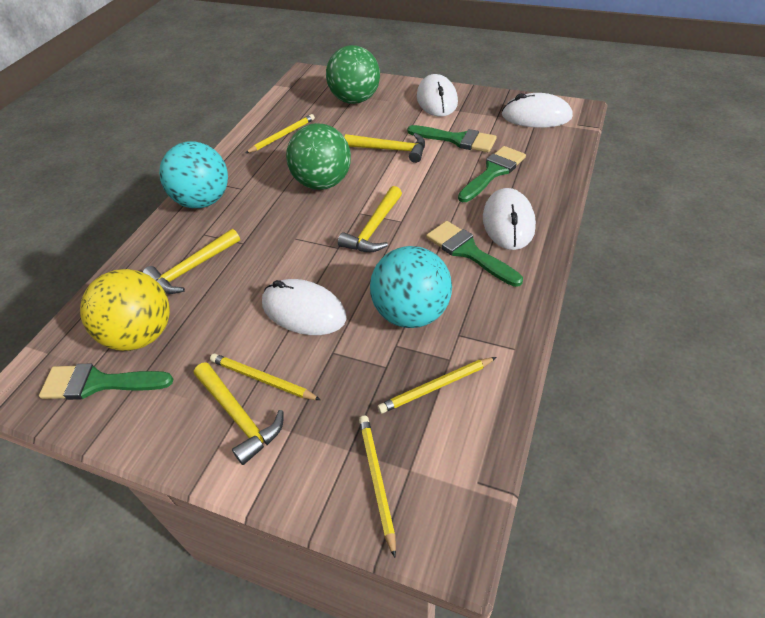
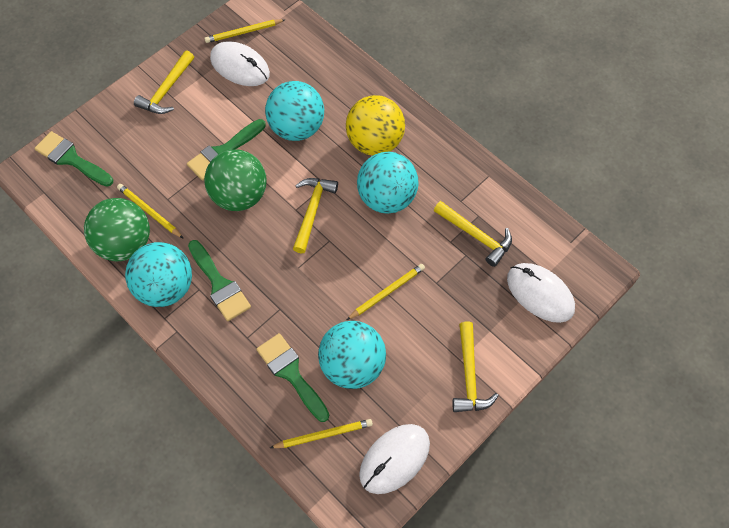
turquoise ball: [159,141,228,208] [370,246,452,328] = 2 -> [125,242,192,307] [265,81,324,141] [318,321,386,389] [357,152,419,214] = 4
white mouse: [262,279,347,335] [417,74,458,116] [483,188,536,250] [502,93,573,128] = 4 -> [210,41,270,86] [359,424,430,494] [507,263,575,323] = 3

